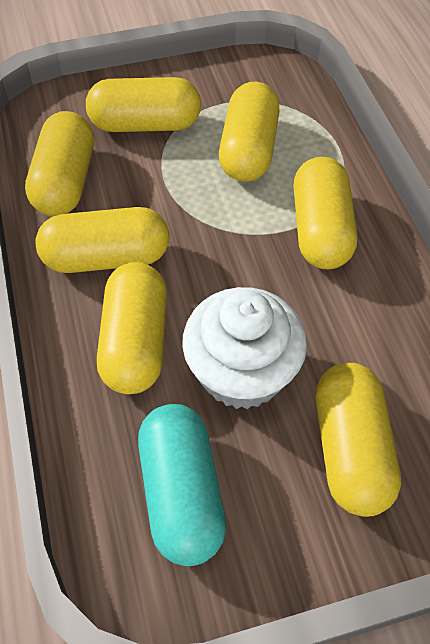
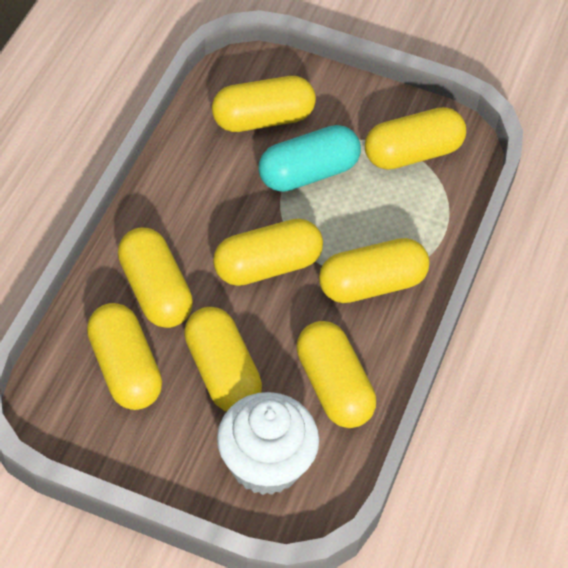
yellow capsule: [25,111,94,216] [35,207,169,273] [86,77,201,132] [97,262,167,394] [219,82,280,182] [293,157,357,270] [316,363,401,517] = 7 -> [87,303,162,410] [118,228,193,328] [184,307,262,411] [212,76,316,132] [213,219,323,286] [296,321,376,428] [319,238,429,303] [365,107,466,170] = 8

